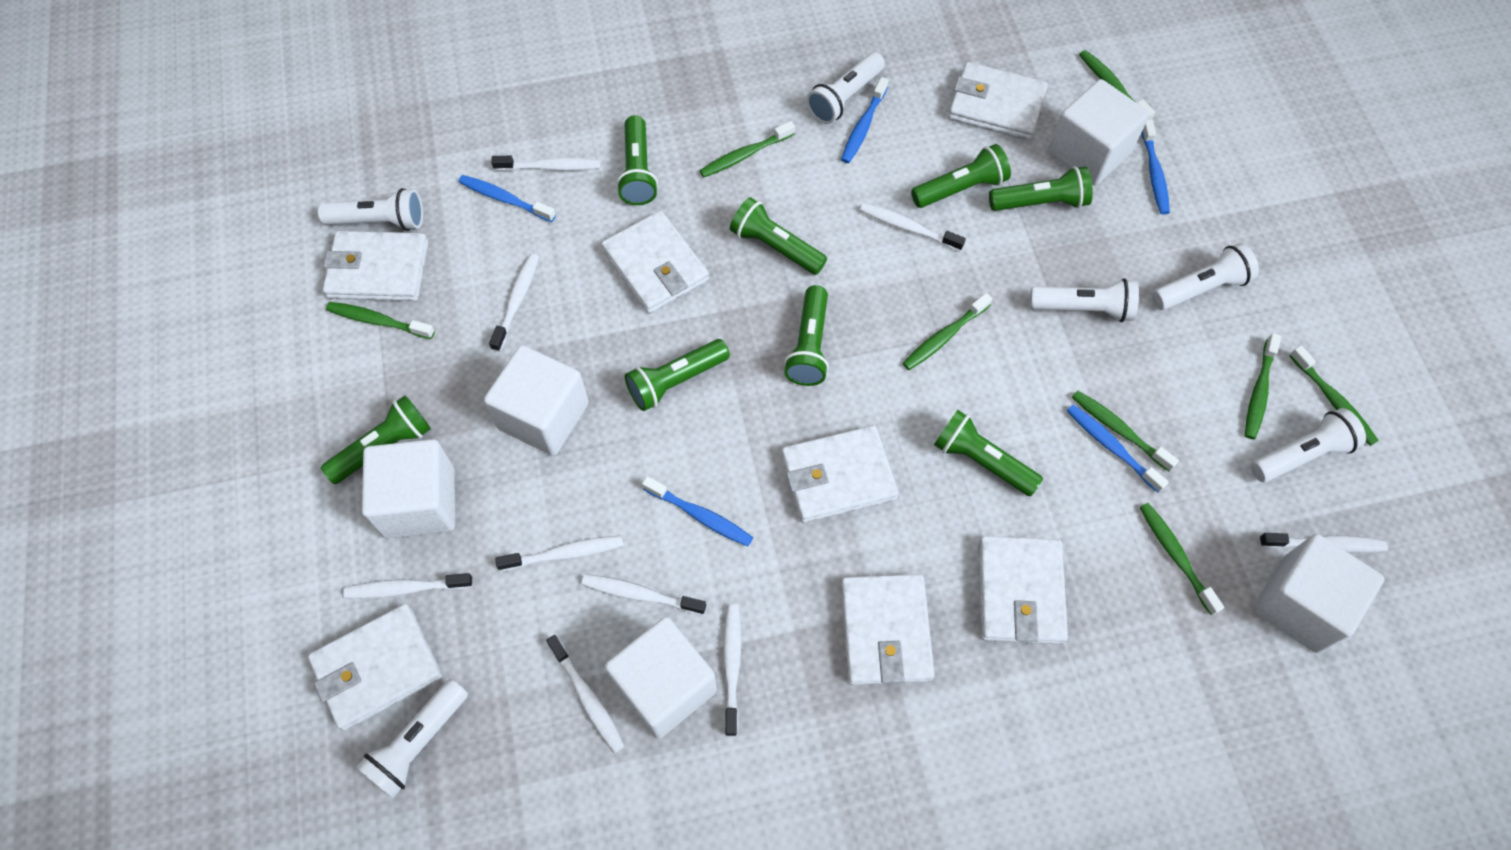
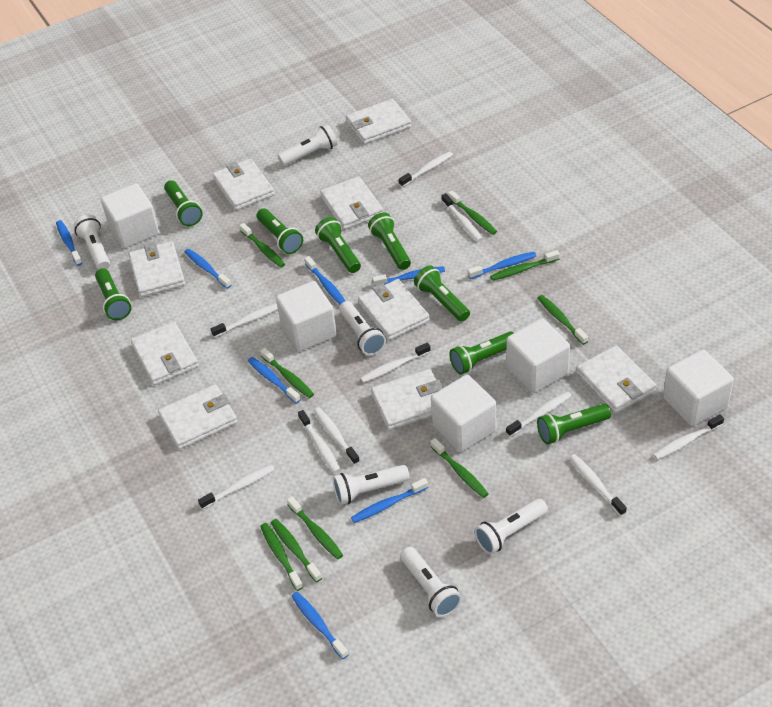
blue toothbrush: [458,175,556,222] [642,476,753,546] [841,77,888,163] [1067,404,1169,492] [1141,119,1170,215] = 5 -> [56,220,82,266] [185,249,231,289] [248,357,301,404] [291,592,349,659] [304,256,345,305] [351,478,428,523] [372,266,445,286] [468,252,537,279] = 8
green toothbrush: [326,302,435,339] [700,121,795,177] [903,293,992,370] [1072,390,1179,471] [1079,50,1155,119] [1139,503,1224,615] [1245,333,1281,439] [1289,346,1379,446] = 8 -> [240,223,285,268] [260,348,314,398] [260,523,303,591] [271,519,322,582] [287,496,343,559] [430,438,488,498] [448,190,497,235] [490,250,560,281] [538,295,588,345] = 9
white toothbrush: [343,573,473,599] [489,254,539,352] [491,156,601,171] [495,536,623,571] [546,635,625,753] [581,574,706,615] [723,604,741,736] [860,203,966,251] [1259,533,1388,552] = 9 -> [198,465,275,509] [211,303,278,338] [298,410,340,473] [314,408,360,465] [360,343,431,383] [399,151,453,187] [441,193,483,241] [506,391,572,437] [569,454,627,516] [653,414,724,460] = 10
white wallet: [308,604,442,731] [323,231,428,301] [601,211,709,314] [781,425,899,523] [841,574,935,685] [948,62,1048,140] [978,536,1068,644] = 7 -> [129,241,185,297] [131,322,198,385] [158,384,237,450] [213,158,274,211] [320,176,383,230] [346,99,411,145] [358,279,430,341] [371,369,443,430] [576,345,656,413] = 9

